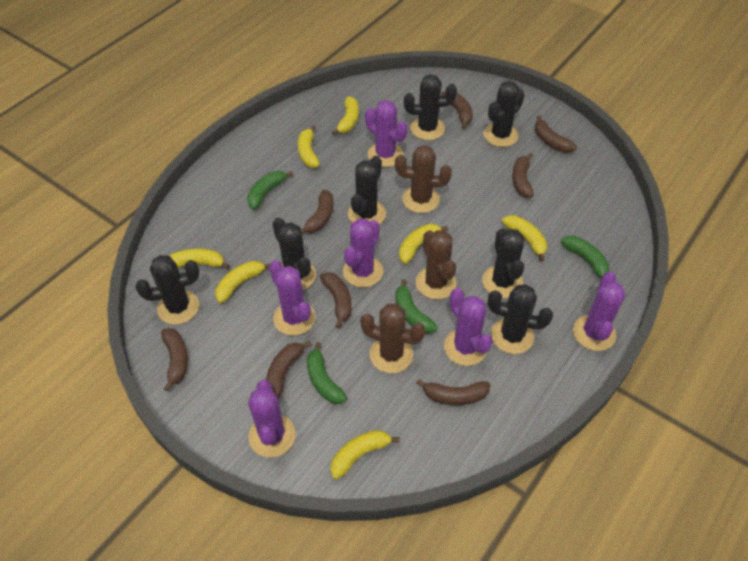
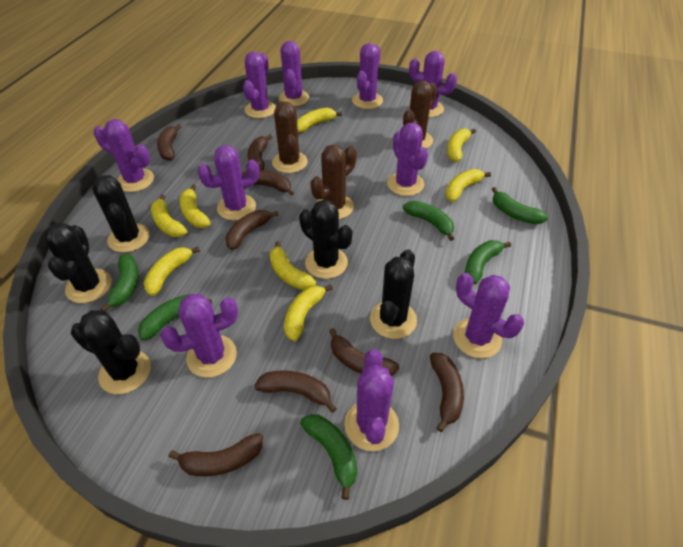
black cactus: [135,255,199,325] [272,217,316,290] [348,156,386,225] [404,74,457,140] [482,228,524,298] [484,81,525,147] [488,284,553,354] = 7 -> [44,223,112,303] [71,310,151,394] [92,175,150,253] [299,200,352,279] [370,249,417,339] = 5
green banana: [247,171,293,209] [307,342,347,404] [395,279,438,333] [561,236,609,279] = 4 -> [100,254,139,311] [138,294,212,340] [300,414,357,500] [403,201,454,241] [465,240,511,284] [492,187,548,224] = 6
purple cactus: [248,380,296,457] [269,260,316,336] [343,218,383,288] [365,100,408,167] [444,288,493,366] [573,272,626,351] = 6 -> [94,119,154,192] [160,294,238,378] [197,145,259,220] [243,52,276,118] [278,41,309,106] [344,349,399,451] [352,43,383,109] [387,123,428,196] [409,51,457,117] [453,273,524,358] = 10
yellow banana: [169,248,230,269] [215,261,270,303] [298,125,320,168] [330,430,400,480] [332,97,359,135] [399,224,448,264] [502,215,547,262] = 7 -> [144,247,200,296] [151,195,187,237] [180,185,211,228] [270,241,316,290] [284,284,333,341] [297,108,342,132] [445,169,491,202] [447,129,476,162] = 8

